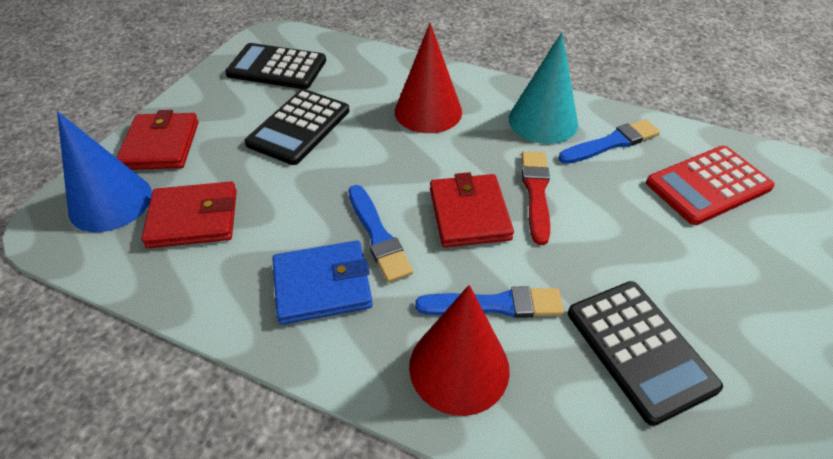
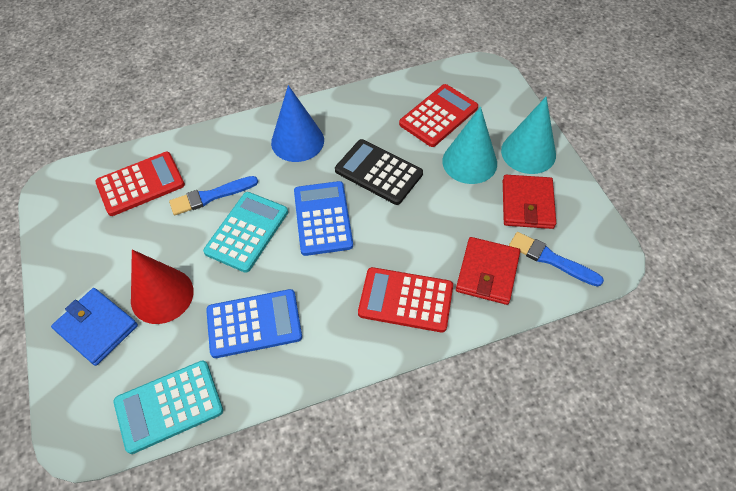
black calculator: [225,43,326,89] [245,89,350,165] [568,281,723,426] = 3 -> [335,139,423,205] = 1
blue brush: [348,185,413,283] [415,286,564,318] [558,119,660,164] = 3 -> [169,176,258,215] [509,232,604,287] = 2
blue calculator: none = 0 -> [206,289,302,358] [294,181,353,256] = 2
red brush: [522,151,550,245] = 1 -> none = 0
red calculator: [646,146,775,225] = 1 -> [95,152,185,216] [358,267,453,332] [399,84,478,147] = 3
red cone: [395,23,462,133] [409,285,510,416] = 2 -> [131,250,194,324] = 1
red wallet: [116,110,198,170] [141,182,237,248] [430,172,514,247] = 3 -> [456,237,520,305] [503,175,556,229] = 2
turquoise calculator: none = 0 -> [113,360,223,454] [203,192,288,273] = 2
turquoise cone: [509,32,578,144] = 1 -> [442,106,497,184] [501,97,556,174] = 2

